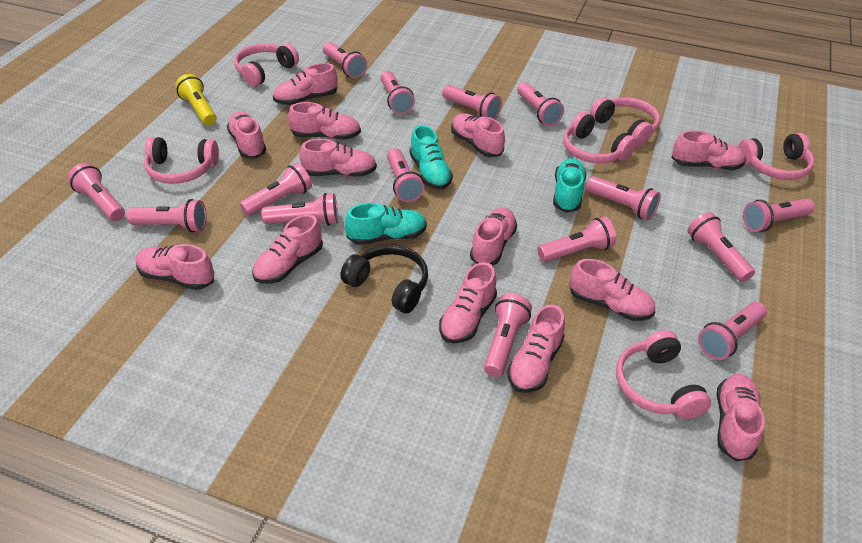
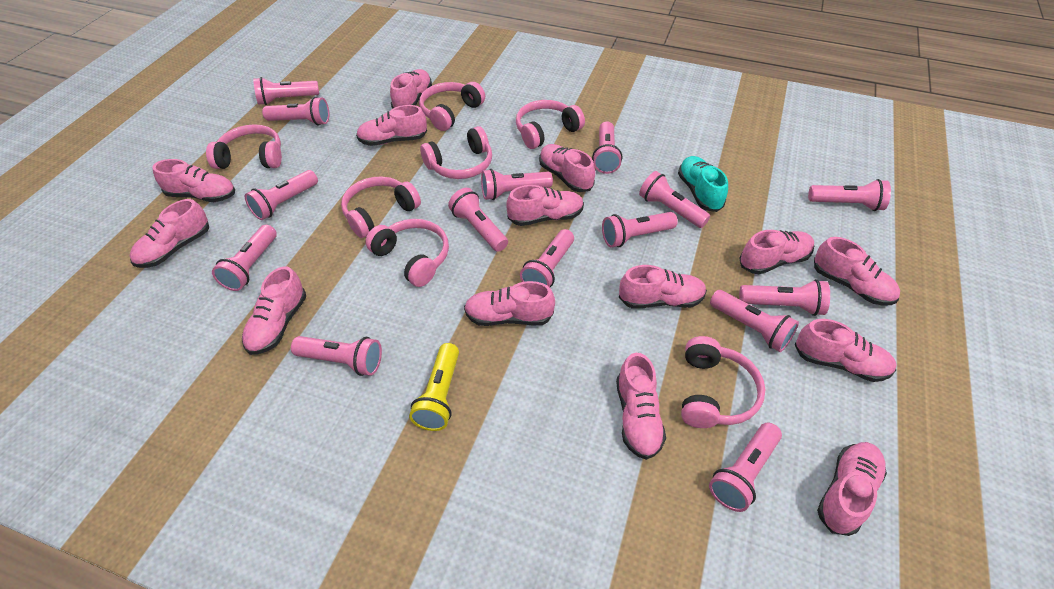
black headphones: [340,245,428,313] = 1 -> none = 0
pink headphones: [144,137,219,184] [234,43,299,87] [563,112,636,163] [590,97,660,147] [616,330,711,419] [738,133,815,180] = 6 -> [206,124,282,169] [341,176,421,238] [365,219,449,287] [419,82,485,131] [420,126,492,179] [516,100,585,149] [681,336,765,428] = 7
pink shoe: [136,244,214,290] [227,111,266,158] [252,214,323,284] [273,63,338,105] [288,102,361,140] [300,139,377,177] [439,262,497,343] [451,113,505,157] [470,207,517,266] [507,304,565,393] [569,259,655,321] [671,130,746,170] [716,374,765,462] = 13 -> [130,199,209,268] [152,159,235,202] [242,266,306,355] [356,105,427,146] [390,69,432,109] [464,281,555,326] [507,185,584,226] [539,144,595,192] [616,353,666,460] [619,265,707,309] [739,230,814,274] [795,319,897,382] [814,237,900,305] [817,442,887,536] = 14
turquoise shoe: [345,203,427,245] [410,125,453,190] [553,158,586,213] = 3 -> [678,156,728,212] = 1

